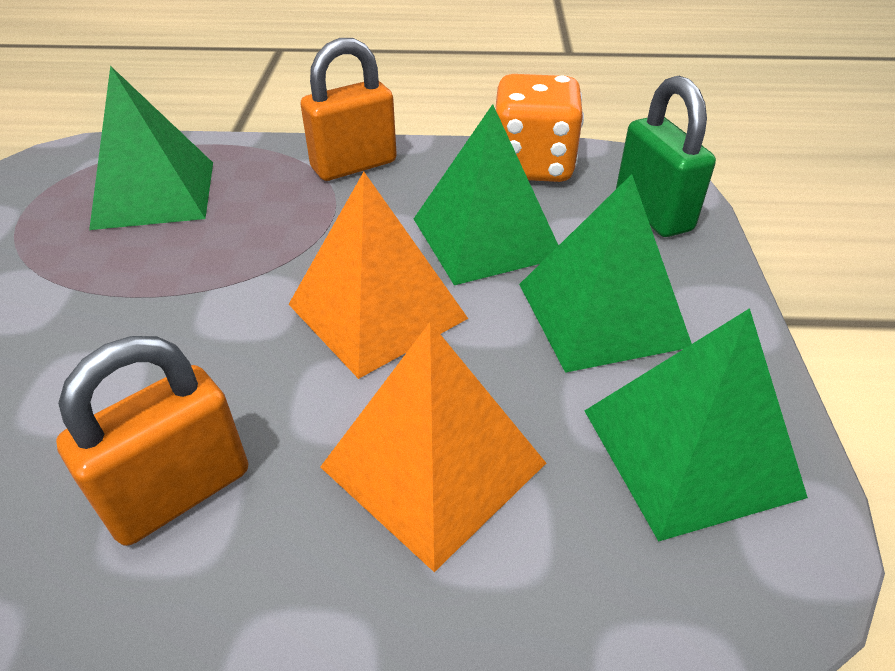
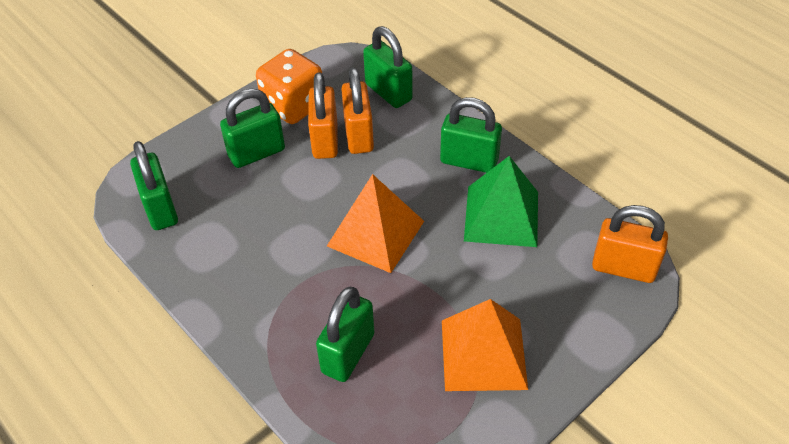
green padlock: [616,76,716,237] = 1 -> [130,141,178,230] [220,89,285,168] [316,287,374,382] [363,26,412,108] [440,97,502,173] = 5
green pyramid: [89,66,213,230] [414,104,559,285] [519,174,692,373] [585,308,808,542] = 4 -> [464,156,538,247] = 1
orange padlock: [56,336,248,546] [300,38,397,181] = 2 -> [308,72,338,159] [341,67,374,154] [592,205,668,283] = 3

